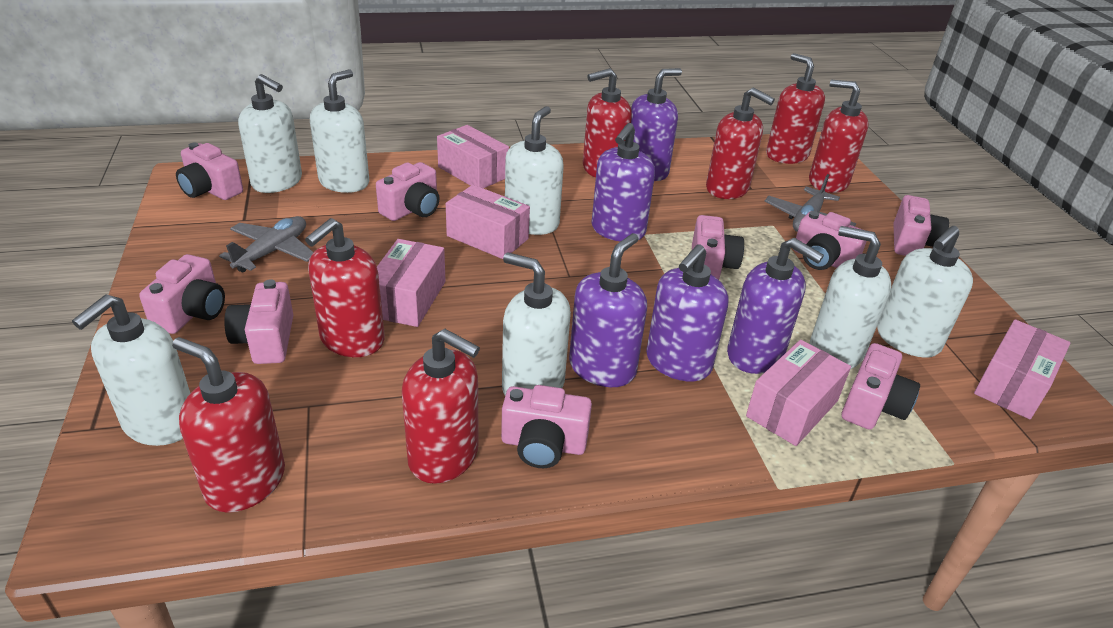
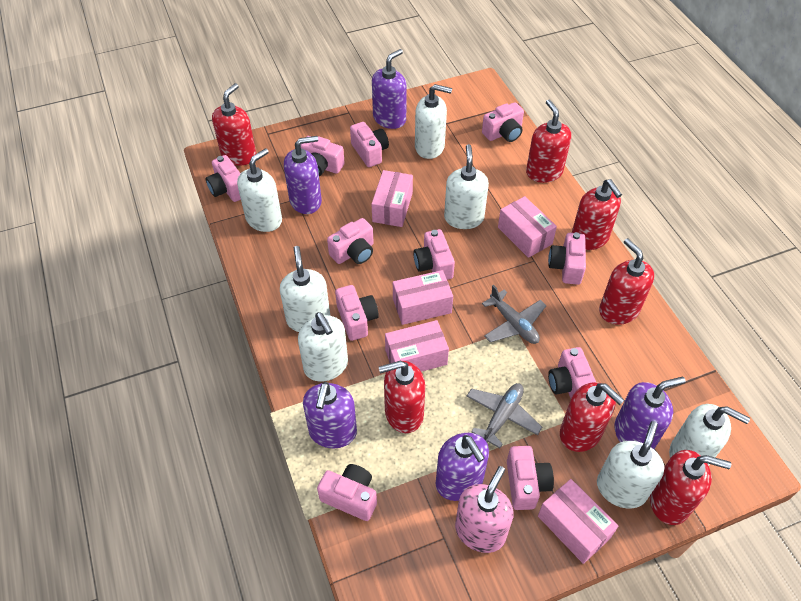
pink camera: [139,254,225,334] [176,143,243,200] [224,279,293,364] [376,162,439,221] [501,385,592,468] [692,215,744,280] [793,211,867,270] [842,343,920,430] [894,195,949,256] = 9 -> [205,155,241,202] [301,136,345,176] [317,464,377,521] [327,218,374,264] [335,285,379,341] [350,122,389,167] [413,229,455,280] [482,102,524,142] [507,446,554,510] [548,232,586,285] [548,347,596,398] = 11
pink soap dispenser: none = 0 -> [455,466,514,553] = 1

